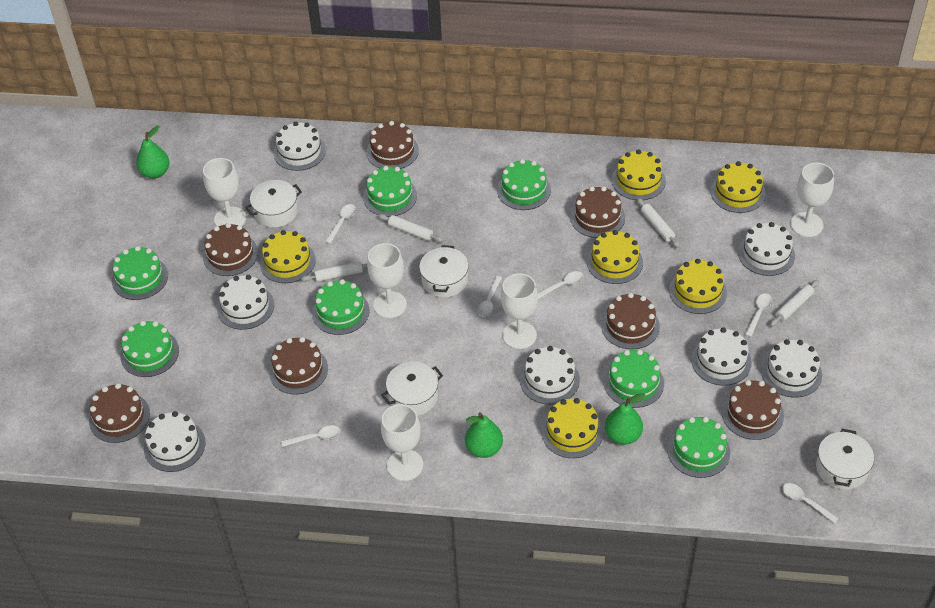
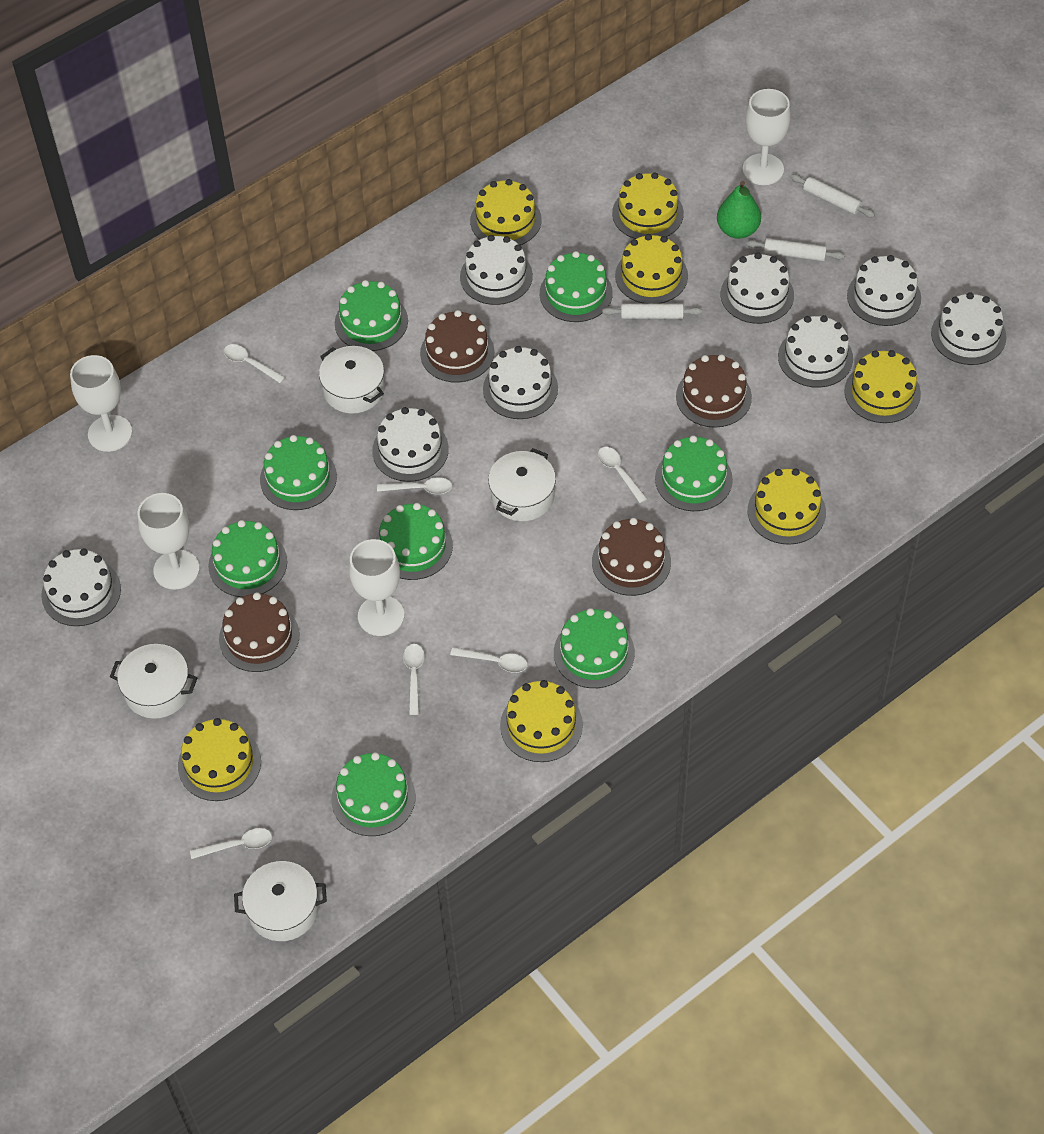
brown cake: [89,383,150,443] [203,223,258,276] [269,337,328,395] [366,121,419,169] [570,186,625,238] [601,293,660,349] [722,380,784,440] = 7 -> [219,592,299,672] [420,310,495,383] [592,518,671,596] [676,354,752,428] = 4
green cake: [112,246,168,300] [120,321,179,377] [312,279,370,335] [363,166,417,217] [497,159,551,210] [604,349,664,408] [667,417,730,478] = 7 -> [208,520,287,597] [260,435,337,510] [331,752,415,836] [335,280,408,351] [376,503,453,580] [540,251,613,322] [554,608,635,688] [655,435,733,511] = 8
green pear: [136,126,169,178] [465,412,503,458] [605,393,645,445] = 3 -> [717,181,761,239] = 1
white cake: [144,411,205,472] [217,275,274,330] [274,122,326,171] [520,346,580,405] [691,327,752,386] [738,222,795,276] [761,339,822,397] = 7 -> [41,548,121,626] [372,407,449,482] [460,235,533,305] [483,346,558,419] [721,252,794,324] [778,315,853,388] [847,255,921,326] [931,293,1007,365] = 8
white goblet: [203,158,246,226] [367,243,407,318] [381,404,423,481] [501,273,538,349] [790,162,834,237] = 5 -> [70,355,132,452] [138,493,200,590] [349,539,404,636] [743,89,791,185] = 4
white rolling pin: [301,261,367,282] [378,214,444,242] [637,198,680,248] [770,280,819,327] = 4 -> [602,304,702,319] [746,238,844,261] [790,174,875,218] = 3
yellow cake: [260,230,316,283] [541,398,603,458] [587,230,643,284] [612,150,666,200] [669,259,727,314] [711,161,766,213] = 6 -> [178,718,261,801] [470,179,542,245] [500,680,583,762] [612,172,684,239] [615,234,688,304] [748,468,826,545] [844,350,921,423] = 7

